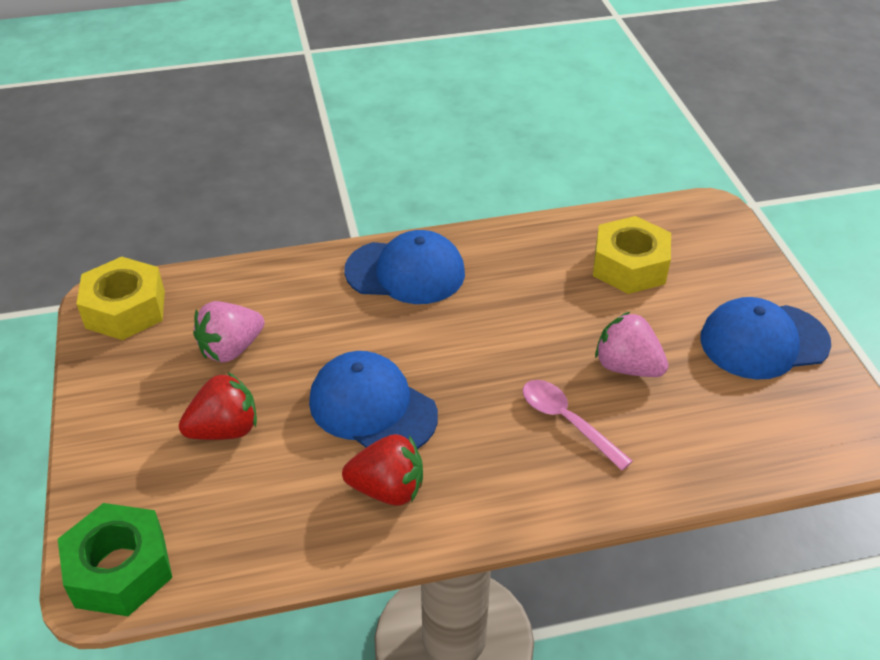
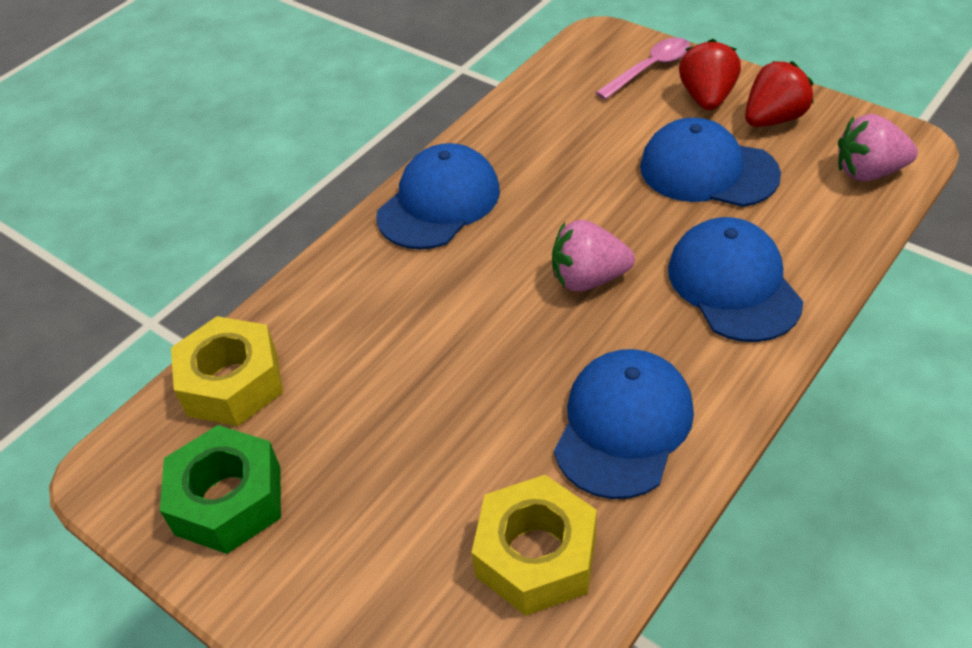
blue cap: [309,351,438,449] [344,230,465,304] [700,297,831,380] = 3 -> [376,143,500,250] [554,349,694,499] [640,118,781,207] [668,217,803,342] = 4

